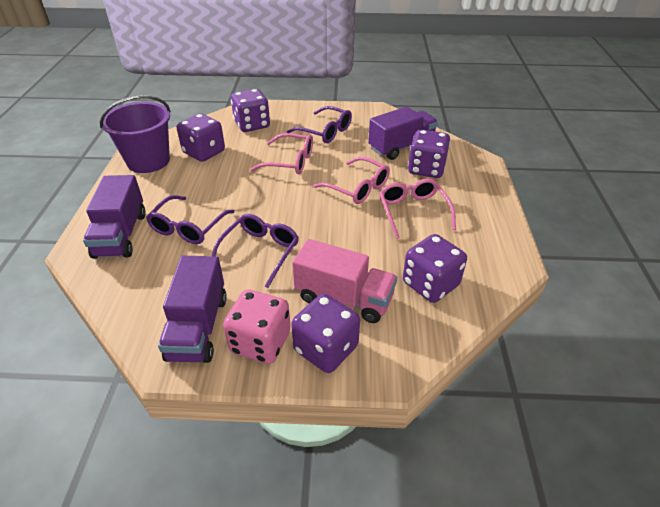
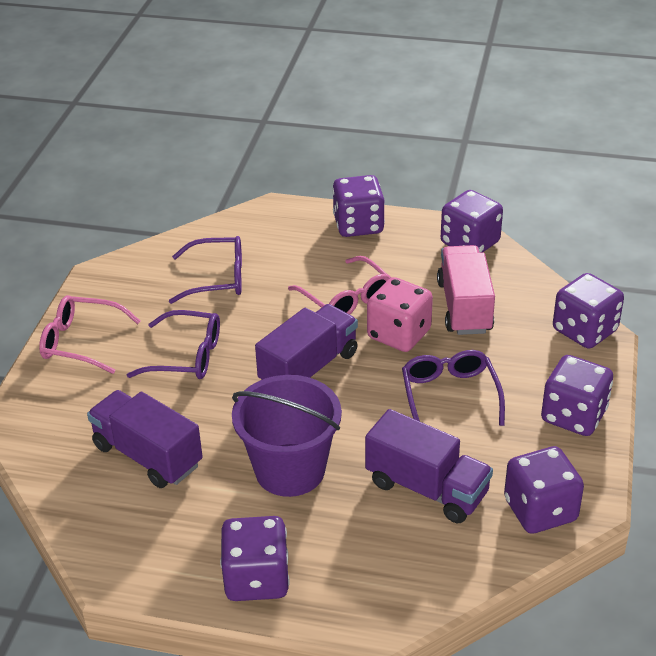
pink glasses: [250,133,313,175] [313,157,390,204] [379,179,456,239] = 3 -> [39,295,140,374] [288,256,391,314] = 2
purple dice: [177,113,225,162] [231,89,270,132] [291,294,360,373] [403,234,467,303] [408,130,450,178] = 5 -> [220,516,290,601] [332,175,385,237] [441,190,503,253] [504,446,584,534] [541,355,613,436] [553,273,624,349] = 6

